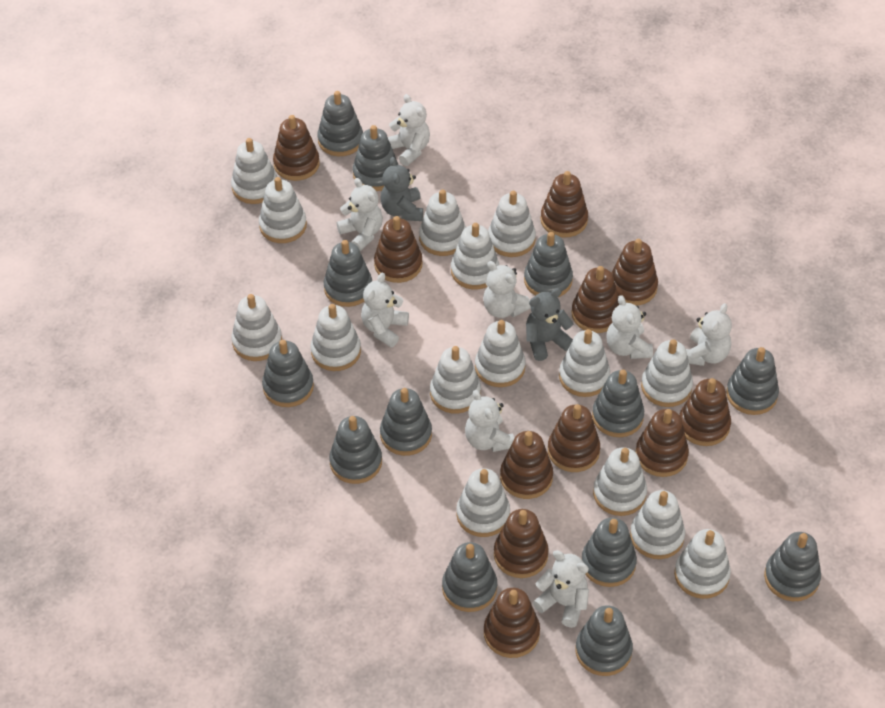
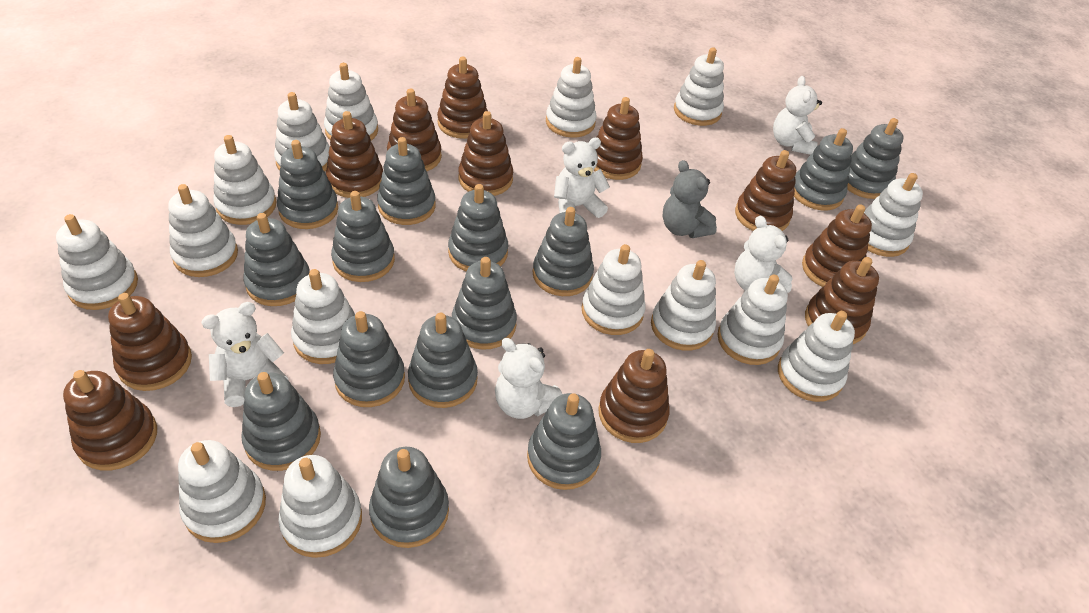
grey stacking toy: [262,340,314,407] [317,91,363,156] [324,240,372,307] [329,416,382,484] [353,125,398,191] [380,388,432,456] [442,542,497,612] [524,232,573,297] [576,605,633,676] [582,518,637,587] [592,370,644,437] [726,347,779,415] [764,532,821,601] = 13 -> [241,372,321,471] [243,213,309,306] [277,140,338,229] [331,191,395,282] [333,311,405,407] [369,447,449,548] [377,137,436,225] [408,313,478,408] [448,184,508,272] [452,257,517,350] [527,393,601,490] [532,207,594,296] [794,128,853,210] [847,118,903,199] = 14
grey teddy bear: [381,157,423,221] [526,288,574,361] = 2 -> [662,160,717,238] = 1
white teddy bear: [336,178,383,251] [361,273,409,347] [388,94,430,166] [465,390,514,452] [483,261,531,318] [533,550,589,628] [606,295,653,359] [686,303,732,366] = 8 -> [201,302,288,407] [495,338,562,419] [554,137,610,218] [734,215,793,293] [773,76,822,155] = 5

